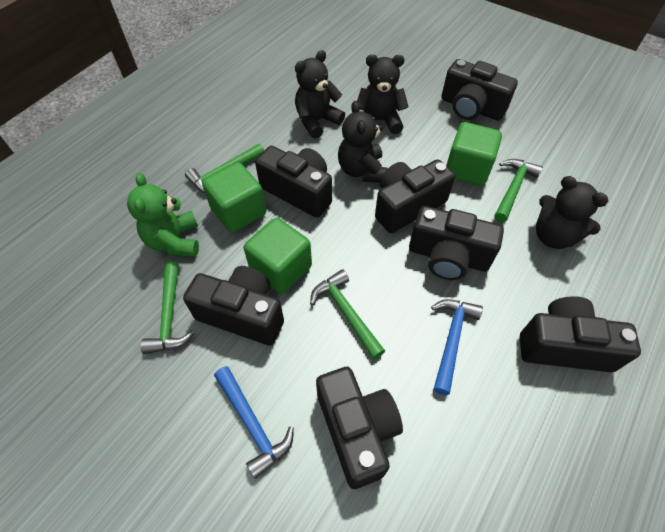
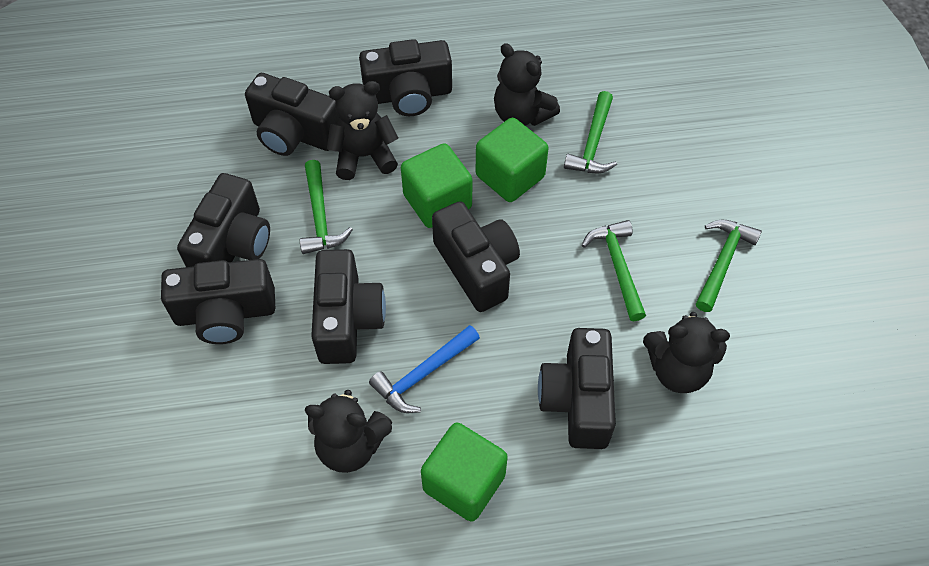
blue hammer: [214,366,294,479] [431,299,483,395] = 2 -> [369,325,480,413] = 1
green teddy bear: [127,173,199,257] = 1 -> none = 0

